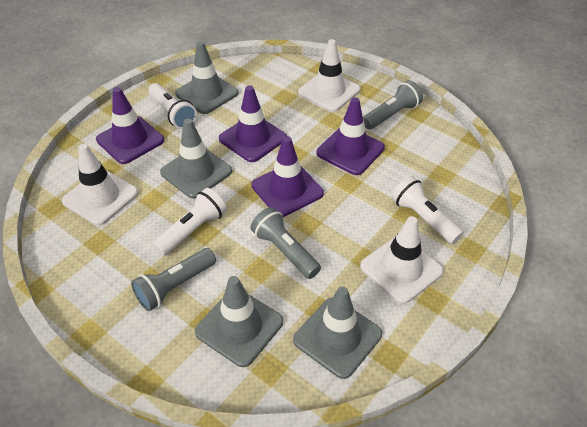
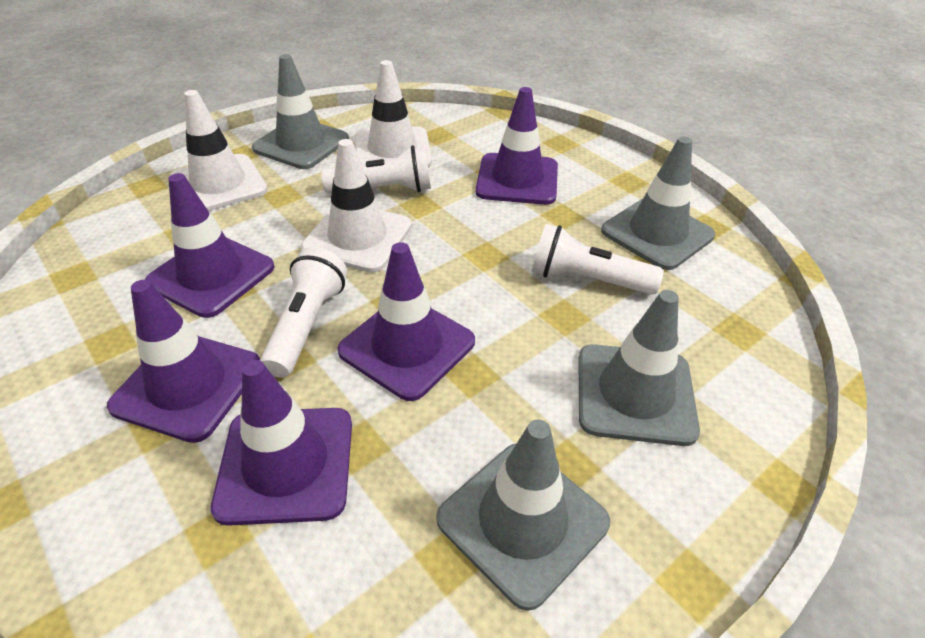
grey flashlight: [131,248,216,311] [251,207,321,279] [363,80,423,130] = 3 -> none = 0
purple traffic cone: [96,87,164,164] [219,85,287,162] [251,136,324,217] [316,97,385,175] = 4 -> [107,280,260,443] [145,173,275,318] [211,360,352,526] [337,242,475,401] [476,87,558,205] = 5

